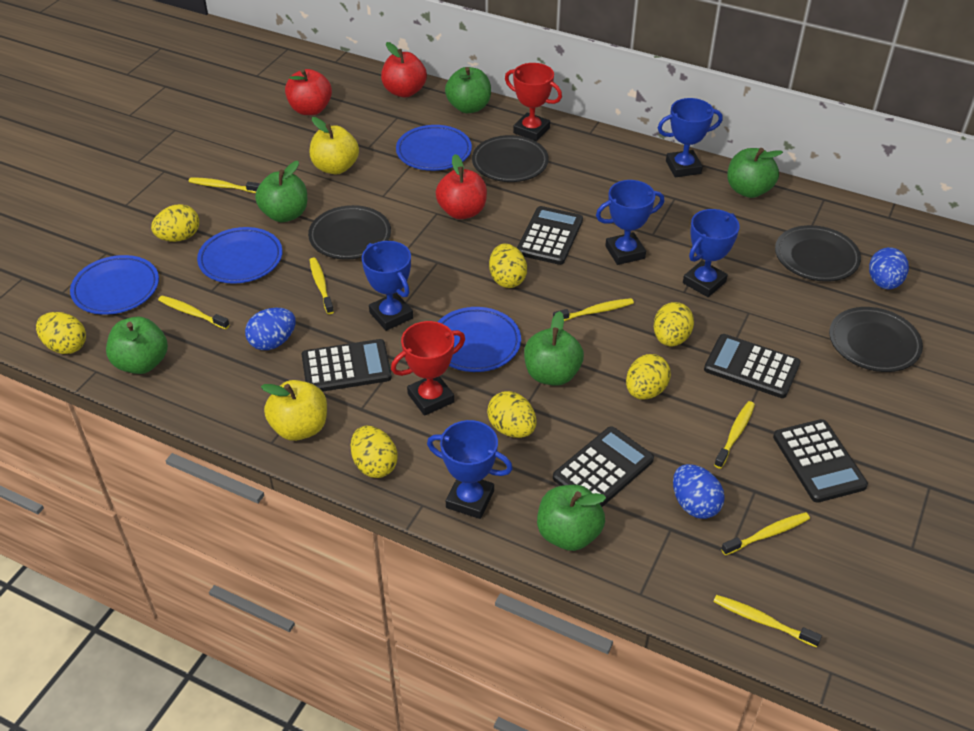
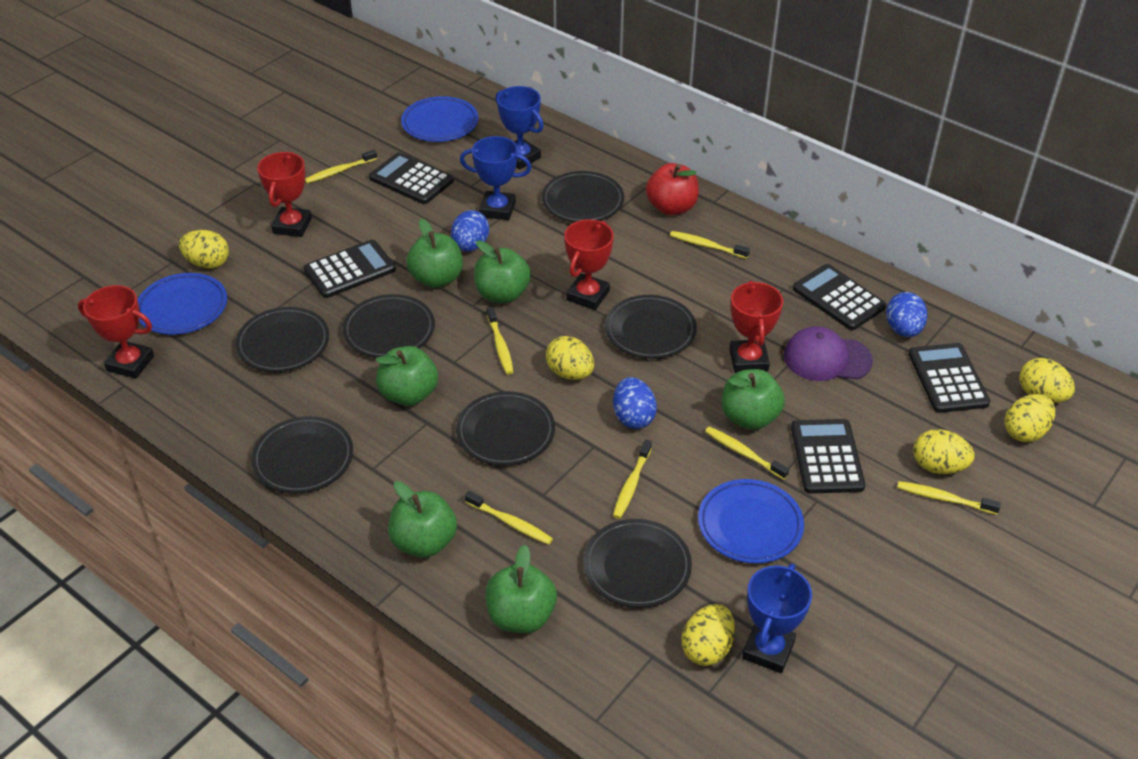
black plate: [308,205,391,260] [472,135,549,182] [775,225,861,282] [829,307,923,372] = 4 -> [235,307,329,372] [251,416,353,493] [343,294,435,358] [456,391,555,466] [542,171,624,222] [583,519,692,608] [605,295,697,359] = 7
blue plate: [70,255,159,315] [197,227,283,284] [396,125,472,171] [438,307,521,372] = 4 -> [138,273,227,335] [401,96,478,142] [698,479,804,563] = 3
blue trophy: [362,241,413,331] [427,420,513,519] [596,180,664,265] [658,98,723,177] [683,209,740,297] = 5 -> [460,136,532,220] [496,86,544,170] [742,564,812,673] = 3
purple cap: none = 0 -> [784,326,873,381] = 1
red apple: [285,69,332,115] [381,42,427,97] [435,154,487,219] = 3 -> [646,163,699,215] = 1
red trophy: [391,321,465,416] [505,63,562,141] = 2 -> [78,285,154,379] [257,152,312,237] [564,219,614,310] [729,281,783,373] = 4
yellow apple: [261,380,327,441] [310,117,359,174] = 2 -> none = 0
yellow egg: [36,312,86,354] [151,204,199,242] [351,426,397,478] [487,391,536,438] [489,243,527,288] [626,354,671,400] [654,302,694,347] = 7 -> [179,230,229,269] [546,336,594,380] [682,604,735,666] [913,429,975,474] [1005,394,1055,442] [1019,358,1075,403] = 6

